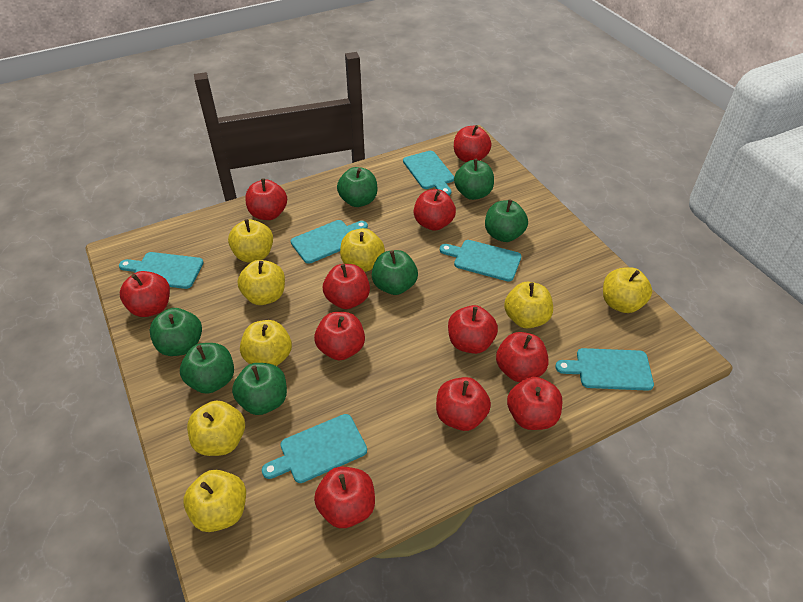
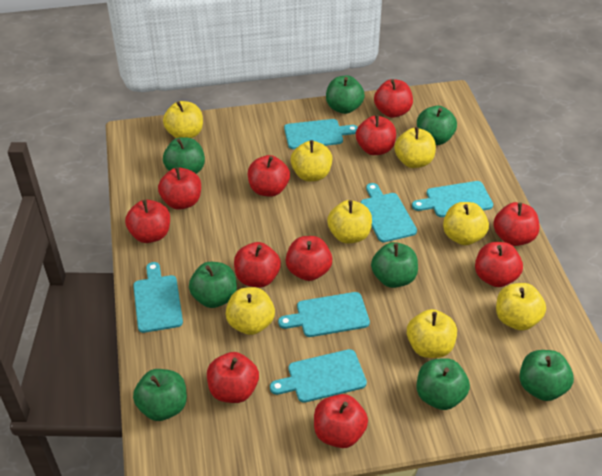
green apple: [150,308,202,356] [180,343,234,394] [232,363,287,415] [337,167,377,207] [372,250,418,295] [454,159,494,200] [485,199,528,242] = 7 -> [133,369,187,421] [163,137,205,174] [189,262,237,308] [326,76,365,114] [371,242,418,288] [417,106,457,145] [417,358,470,410] [519,350,574,401] = 8

